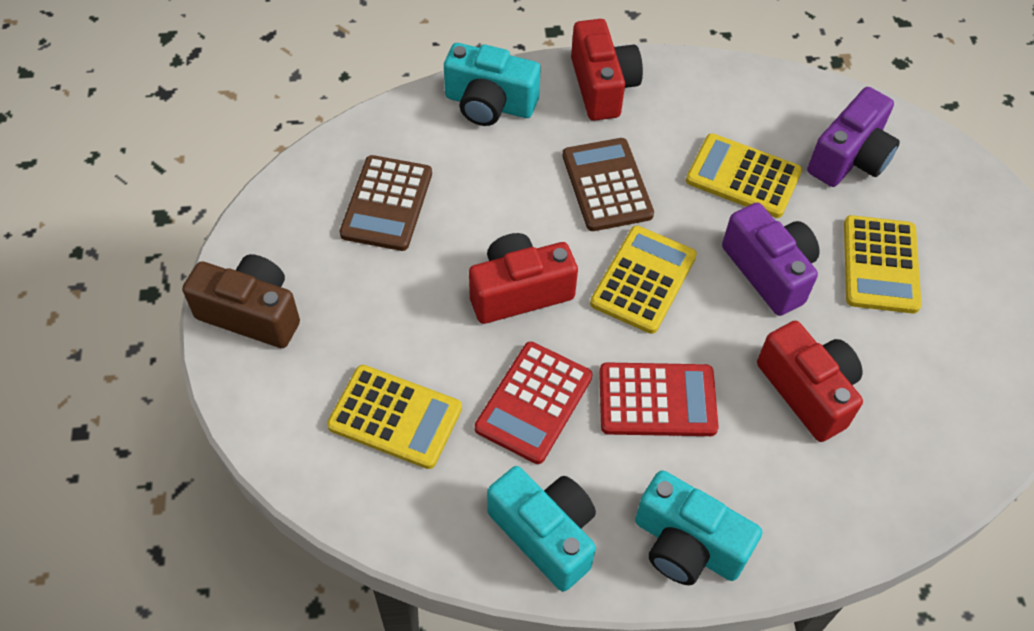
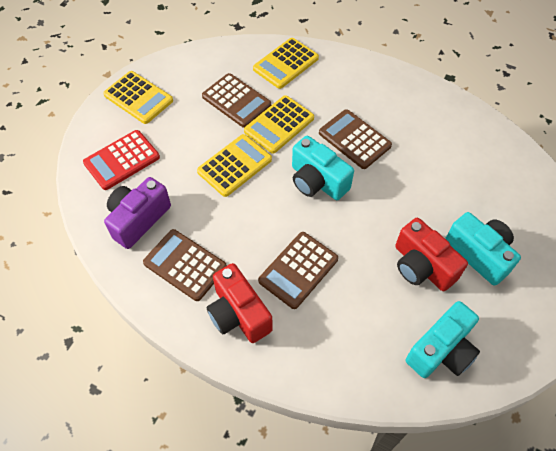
brown calculator: [340,155,432,251] [562,138,654,231] = 2 -> [143,229,227,301] [202,73,271,128] [258,232,338,309] [319,109,392,169] = 4
brown camera: [182,254,300,348] = 1 -> none = 0
purple camera: [722,203,819,316] [807,87,900,187] = 2 -> [104,177,171,249] = 1
red calculator: [475,342,593,464] [599,362,719,436] = 2 -> [83,130,160,190] = 1
red camera: [469,233,578,324] [571,19,643,121] [757,321,863,442] = 3 -> [206,263,273,343] [395,218,468,291] = 2

